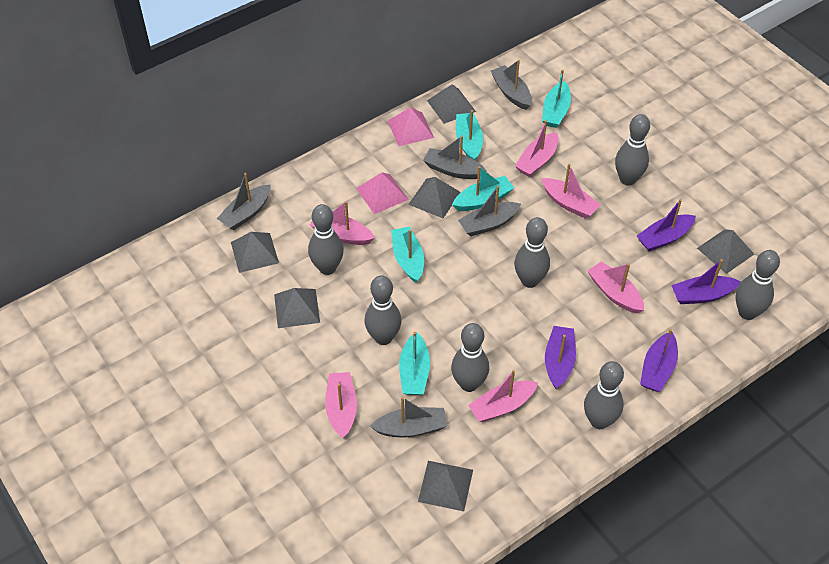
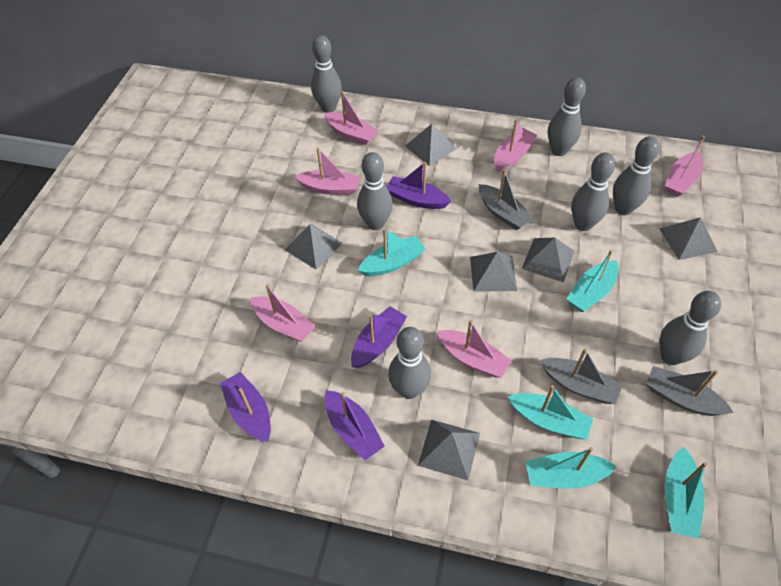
grey boat: [217,173,271,230] [370,397,447,438] [423,135,487,179] [458,186,521,236] [491,60,531,110] = 5 -> [479,169,534,230] [540,348,623,404] [646,366,734,416] = 3
pink pyramid: [356,172,409,214] [388,107,434,146] = 2 -> none = 0

